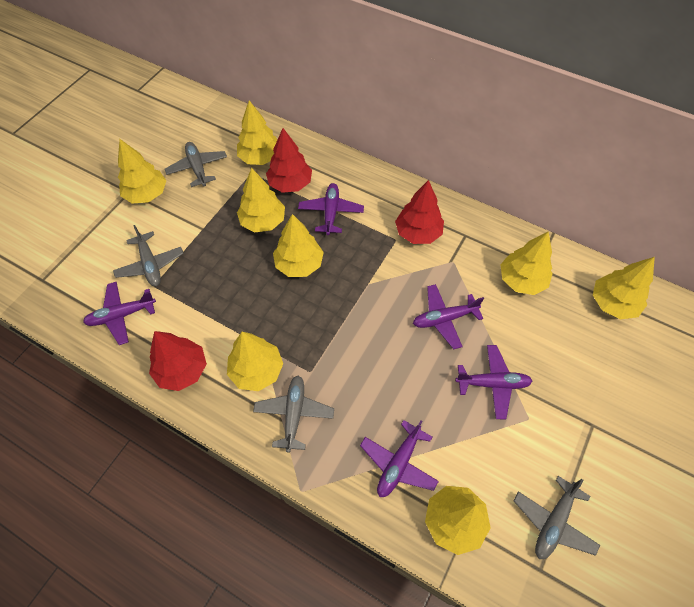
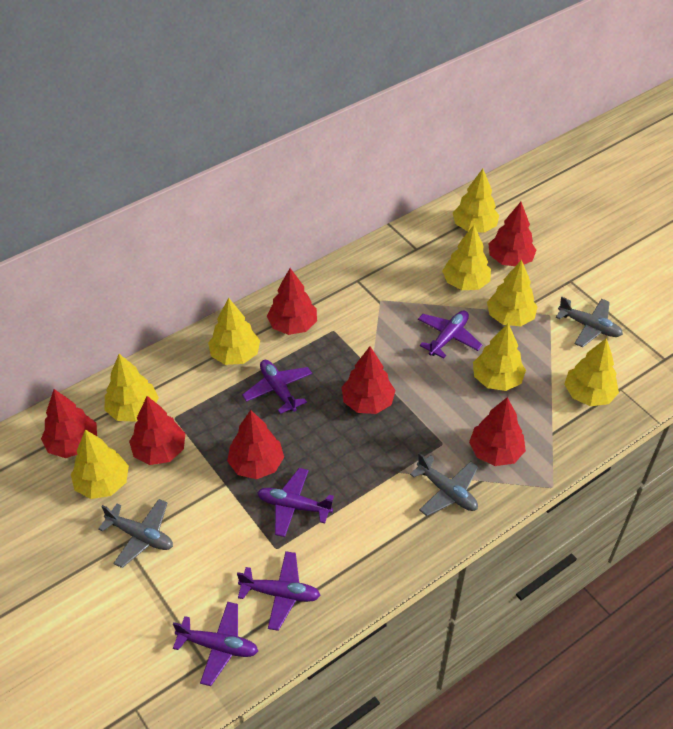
grey plane: [113,225,184,286] [165,142,227,187] [253,375,334,453] [513,476,600,559] = 4 -> [98,499,173,568] [410,453,478,516] [556,297,623,347] = 3
red tree: [149,331,207,391] [266,128,312,193] [395,180,444,244] = 3 -> [41,389,97,458] [129,396,185,465] [227,410,284,479] [267,268,317,335] [342,346,396,414] [469,397,526,466] [488,202,536,266] = 7

